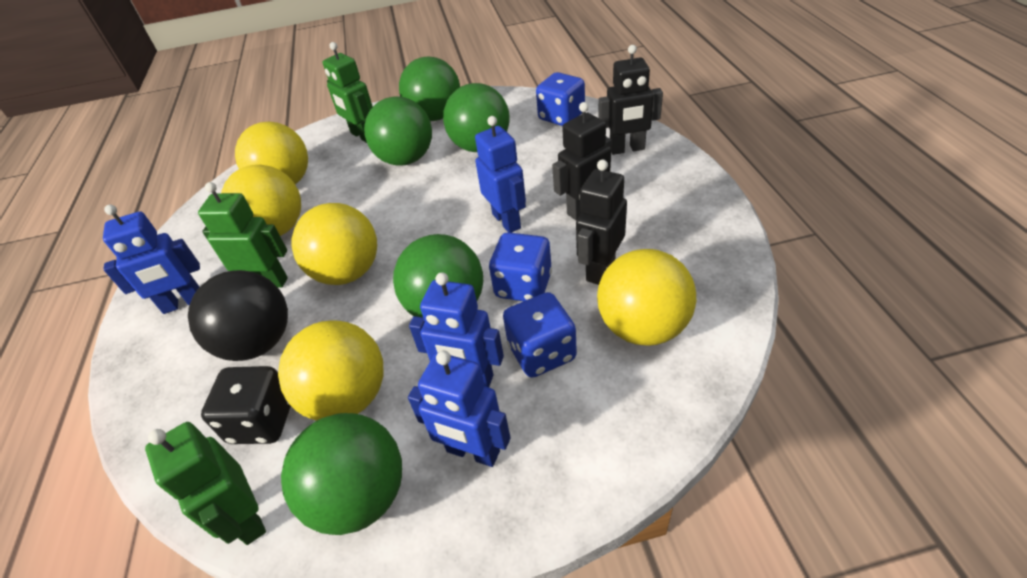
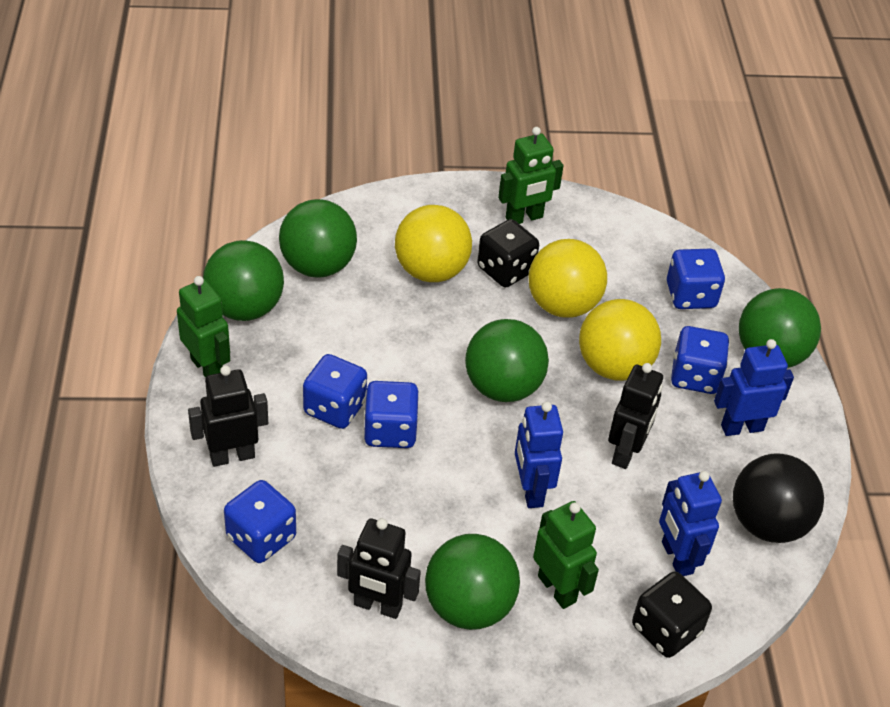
black dice: [201,366,291,444] = 1 -> [477,219,539,287] [632,572,712,658] = 2
blue dice: [489,232,552,301] [503,292,577,378] [536,72,585,126] = 3 -> [224,480,296,563] [303,354,367,429] [363,381,419,448] [667,249,725,309] [671,326,729,394] = 5
blue robot: [103,205,200,314] [408,350,511,467] [409,272,504,387] [475,116,526,233] = 4 -> [515,402,563,508] [659,471,722,576] [714,339,794,436] = 3
yellow ball: [221,165,301,236] [235,122,308,185] [278,320,384,421] [291,203,377,285] [597,249,696,346] = 5 -> [395,205,472,282] [529,239,607,318] [579,299,661,381] = 3

